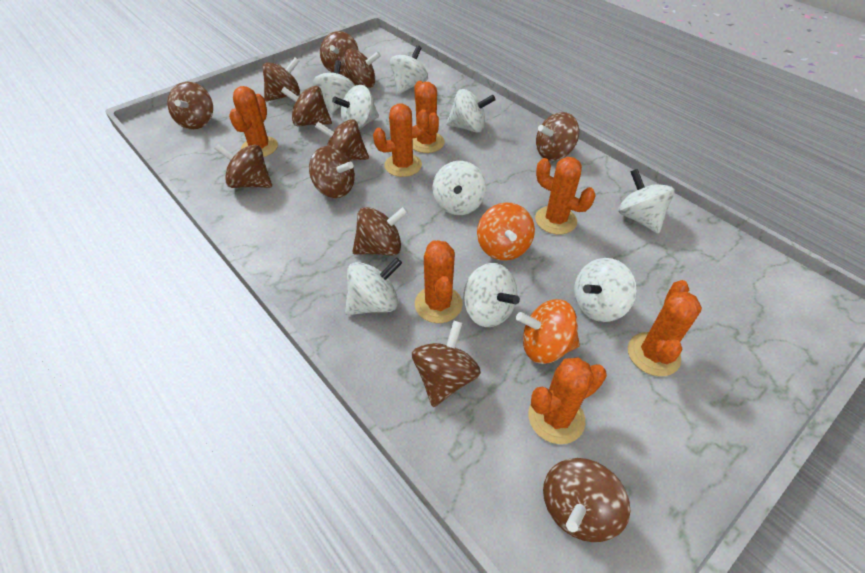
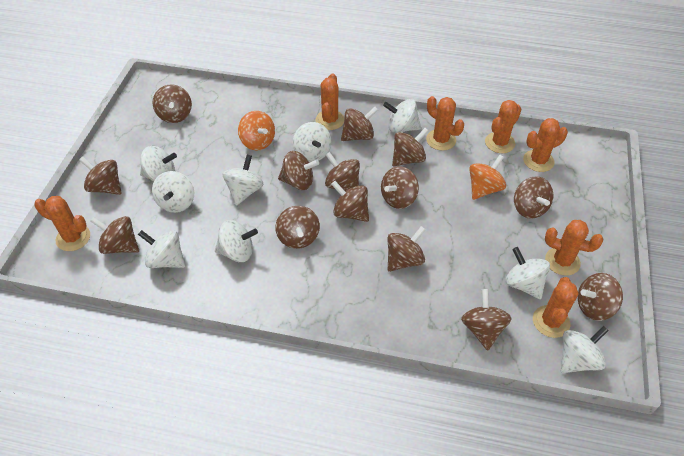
brown spinning top: [167,82,213,129] [215,144,272,188] [263,57,300,101] [281,86,332,126] [309,146,355,198] [315,119,369,161] [320,31,359,74] [342,49,381,88] [352,207,408,256] [412,321,481,407] [536,112,579,161] [543,458,630,542] = 12 -> [79,156,122,195] [91,216,139,254] [153,84,192,123] [275,206,320,249] [278,151,319,190] [325,152,360,191] [331,181,369,222] [341,106,378,141] [381,166,419,209] [388,226,426,272] [392,128,428,166] [461,289,512,350] [514,176,553,219] [578,273,623,321] = 14

